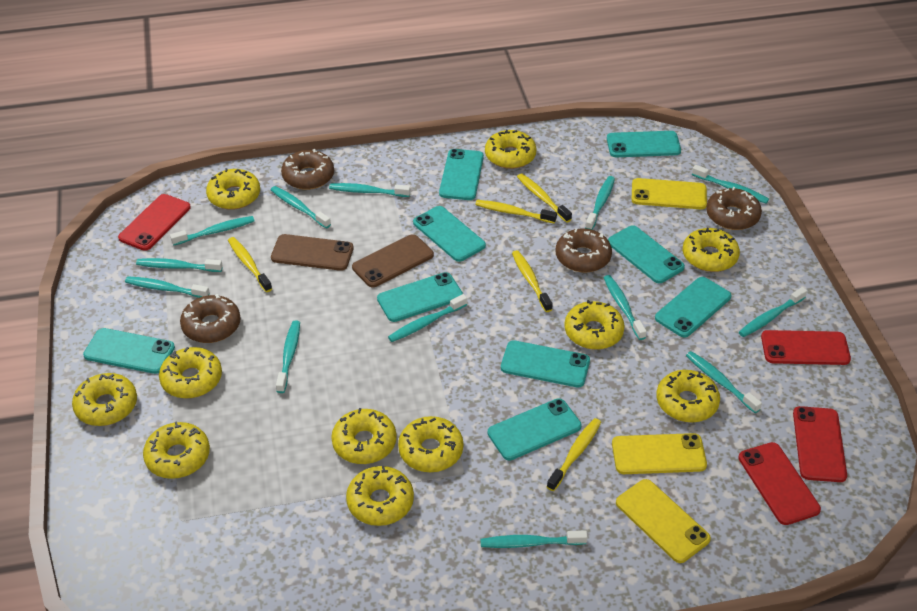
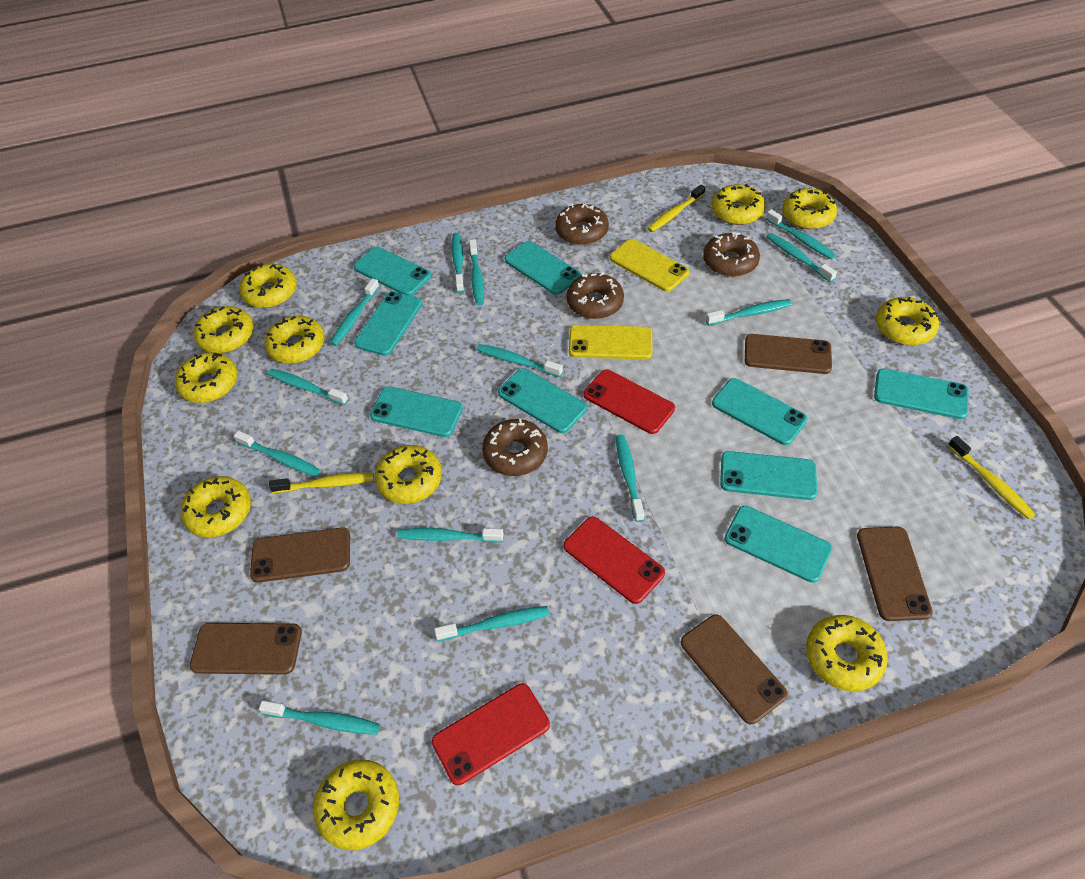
brown phone: [271,234,354,271] [352,234,434,287] = 2 -> [190,623,302,675] [250,527,350,583] [681,615,788,724] [745,334,832,374] [857,527,933,621] = 5
red phone: [118,194,191,251] [738,442,821,525] [761,330,851,365] [793,406,847,482] = 4 -> [432,684,550,785] [563,517,665,604] [584,369,675,434] = 3
yellow phone: [612,433,707,474] [616,479,711,563] [632,178,707,209] = 3 -> [569,325,652,360] [610,239,689,292] = 2
yellow toothbrush: [228,237,272,292] [475,200,557,224] [512,250,553,312] [517,174,572,223] [547,418,601,491] = 5 -> [269,473,374,493] [647,185,705,232] [948,436,1035,520] = 3

